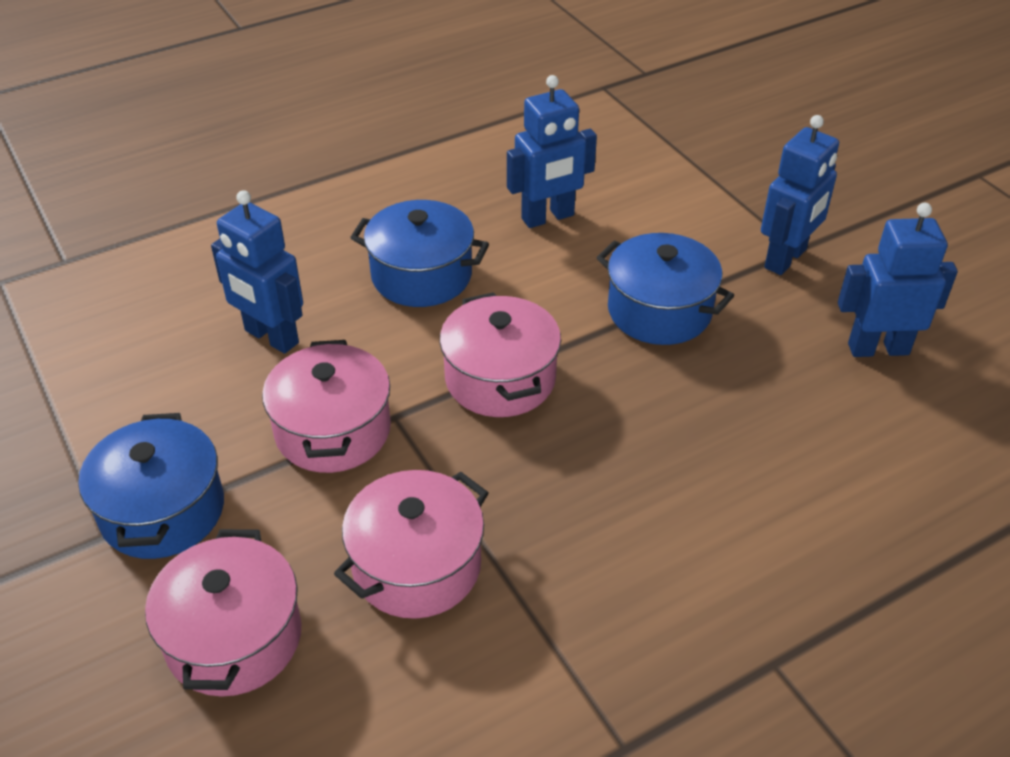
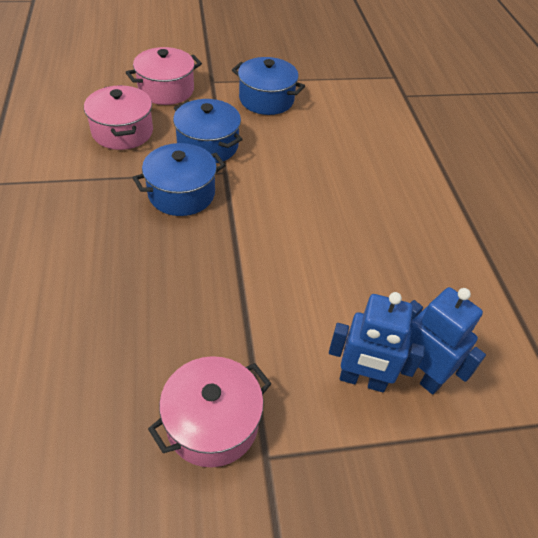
blue robot: [211,190,303,354] [507,75,597,228] [761,115,839,275] [838,203,958,357] = 4 -> [329,292,425,392] [409,287,486,395] = 2
pink pot: [145,529,301,697] [262,340,391,473] [334,470,489,619] [440,292,561,417] = 4 -> [84,85,153,150] [126,47,202,105] [148,356,272,467] = 3

